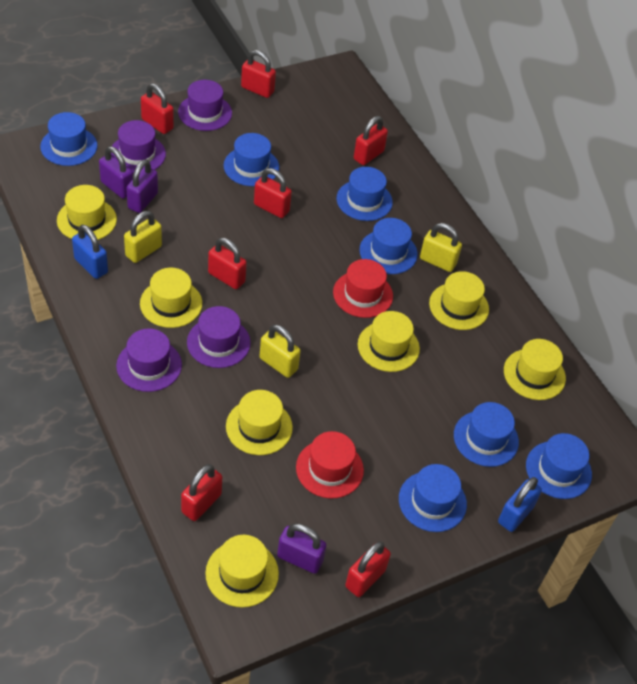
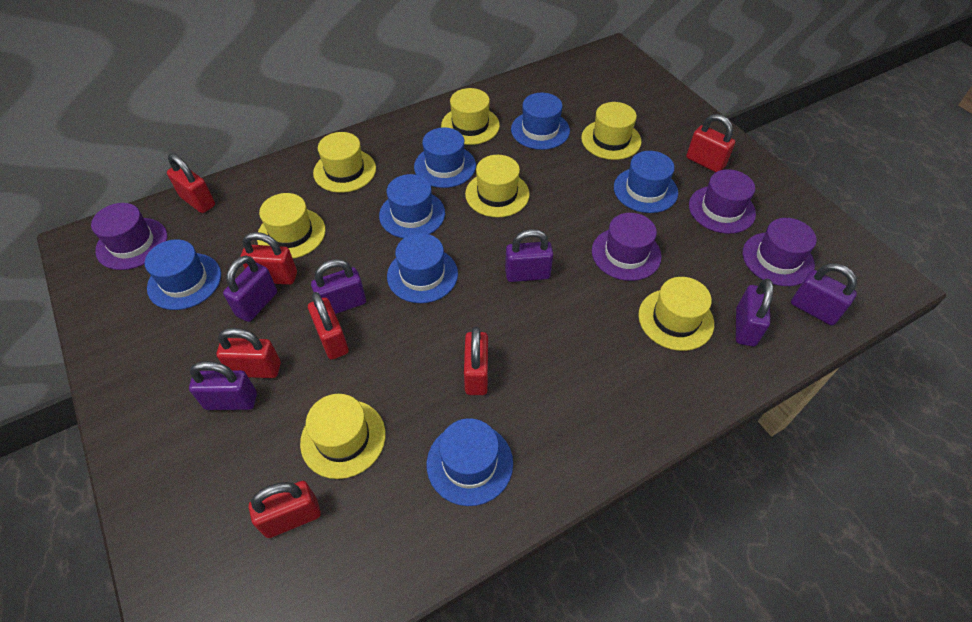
blue padlock: [72,225,108,279] [498,477,542,532] = 2 -> none = 0
purple padlock: [99,146,133,199] [126,159,158,213] [277,523,326,574] = 3 -> [189,361,257,410] [223,255,277,322] [311,259,366,314] [505,229,553,282] [736,279,773,346] [791,263,857,325] = 6
red hat: [296,431,364,499] [333,259,393,318] = 2 -> none = 0
yellow padlock: [124,211,162,263] [260,325,301,378] [420,223,462,272] = 3 -> none = 0

